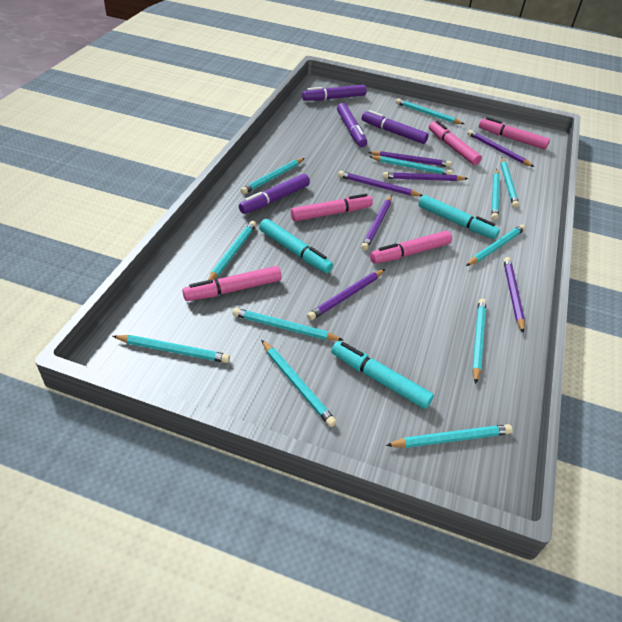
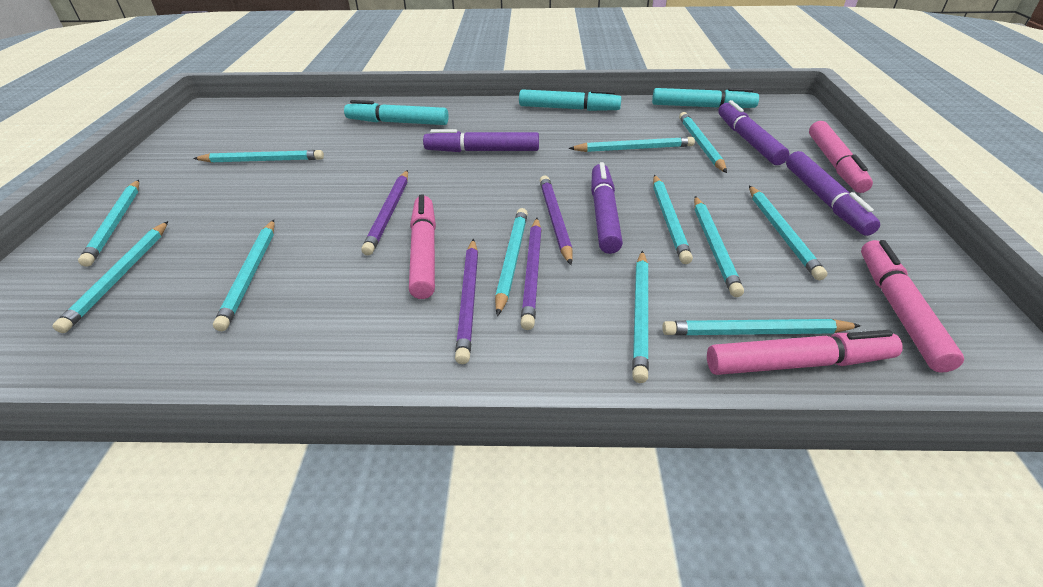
pink marker: [182,266,282,301] [291,194,373,221] [370,231,452,264] [429,120,482,165] [479,117,550,150] = 5 -> [409,194,436,299] [707,330,903,375] [809,121,873,193] [861,240,964,373] = 4
purple pencil: [307,269,385,320] [338,171,423,196] [361,195,392,251] [368,151,451,167] [383,172,468,181] [467,130,534,167] [503,257,525,333] = 7 -> [361,170,408,255] [455,239,478,364] [520,218,542,330] [540,175,573,265] = 4

